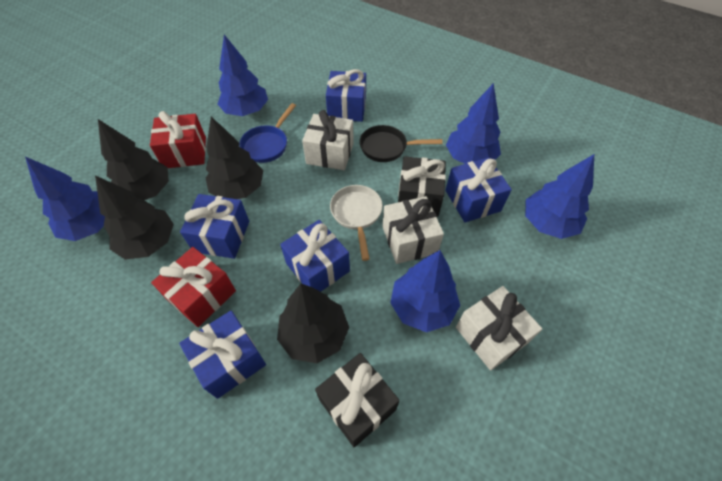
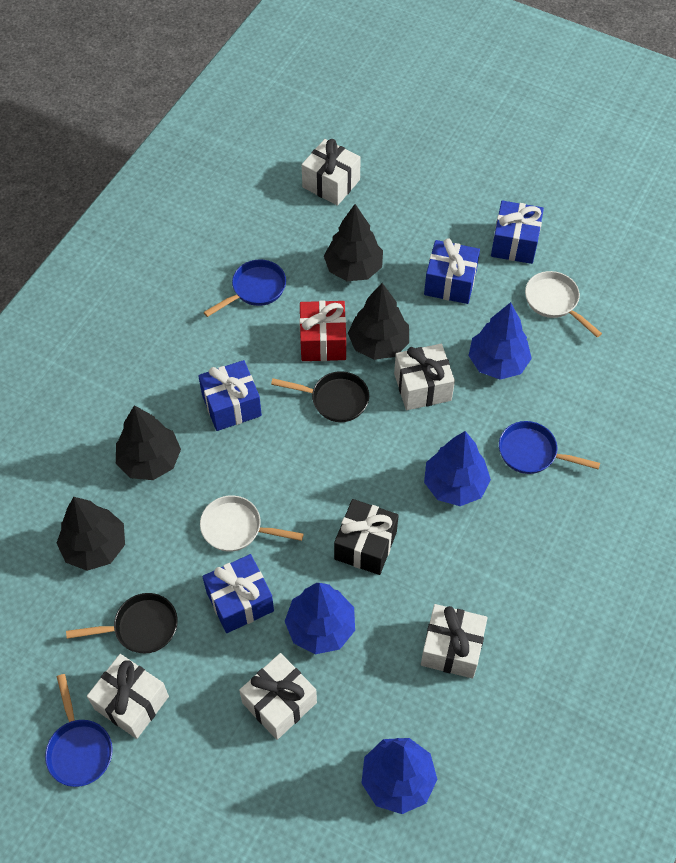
black gift: [315,353,400,447] [398,156,446,217] = 2 -> [334,499,399,575] = 1
black pan: [359,125,443,162] = 1 -> [66,593,178,653] [271,371,369,422] = 2
blue gift: [179,311,266,399] [180,194,249,259] [280,220,350,292] [326,69,366,122] [445,157,512,222] = 5 -> [198,360,262,431] [202,554,274,633] [424,238,480,304] [491,200,544,264] = 4
blue pan: [239,103,296,163] = 1 -> [45,674,113,787] [204,260,286,317] [499,421,600,474] = 3
blue tree: [25,157,105,241] [218,35,268,116] [390,250,460,332] [446,83,501,164] [525,154,594,239] = 5 -> [285,583,355,654] [361,738,437,814] [424,431,491,506] [468,302,532,380] = 4
red gift: [150,111,206,168] [151,247,236,327] = 2 -> [299,300,346,361] = 1
white gift: [302,110,354,170] [382,196,444,264] [456,286,542,371] = 3 -> [87,654,169,739] [239,653,317,740] [302,139,361,206] [394,344,455,410] [421,604,488,678] = 5
white pan: [330,185,383,261] = 1 -> [200,495,304,552] [525,271,602,337] = 2

